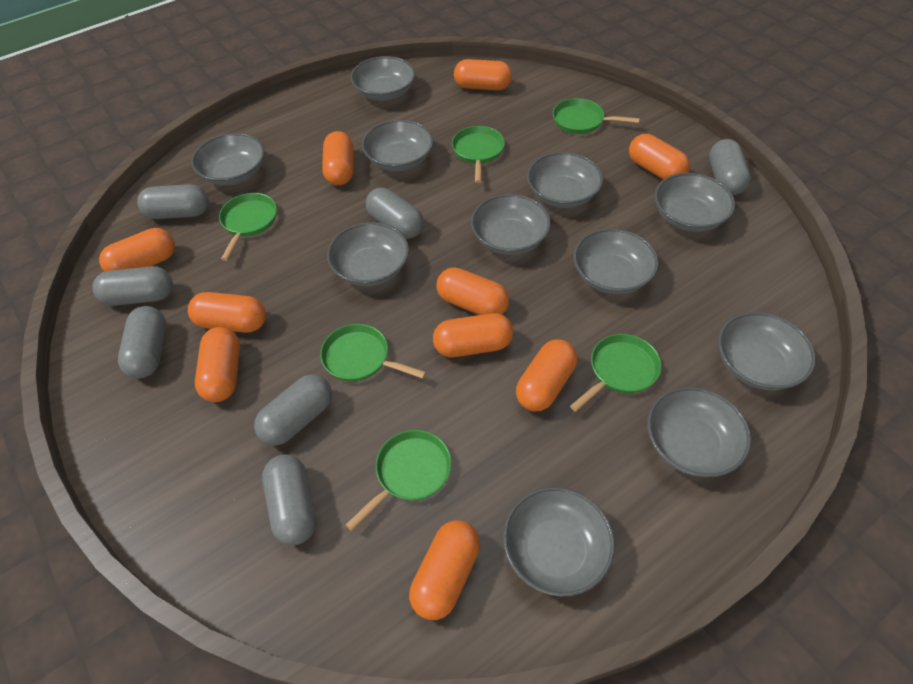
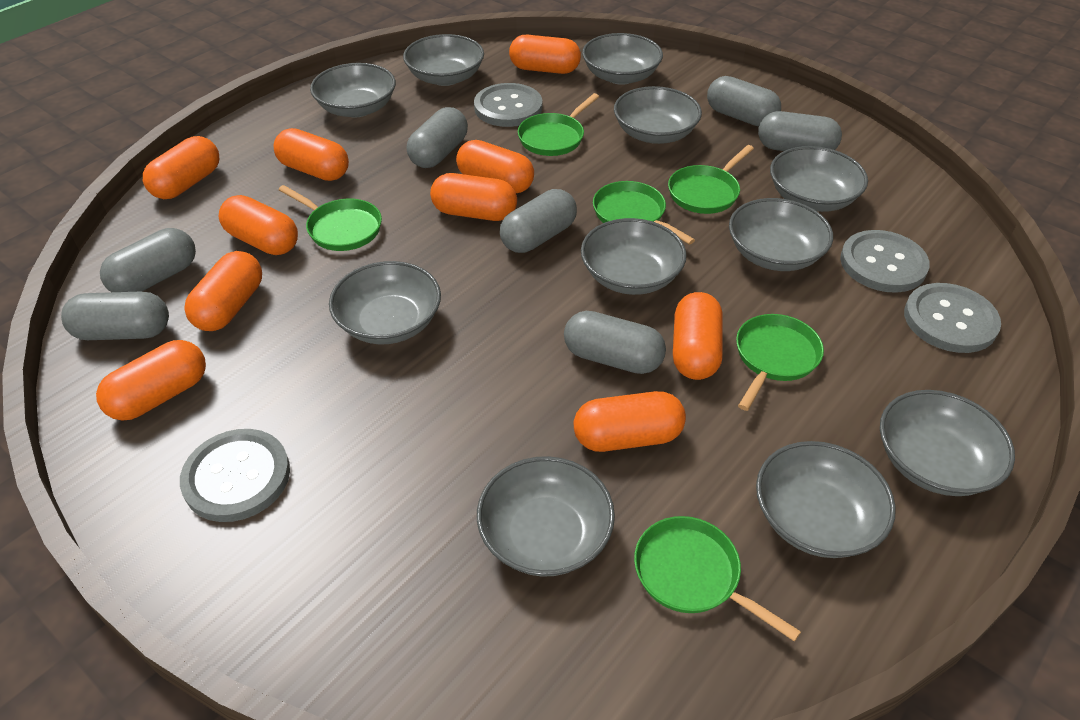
grey button: none = 0 -> [180,429,290,522] [474,83,542,127] [840,230,930,293] [904,283,1001,353] = 4

